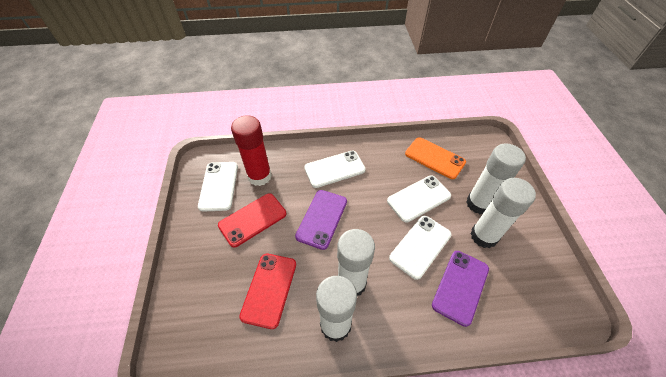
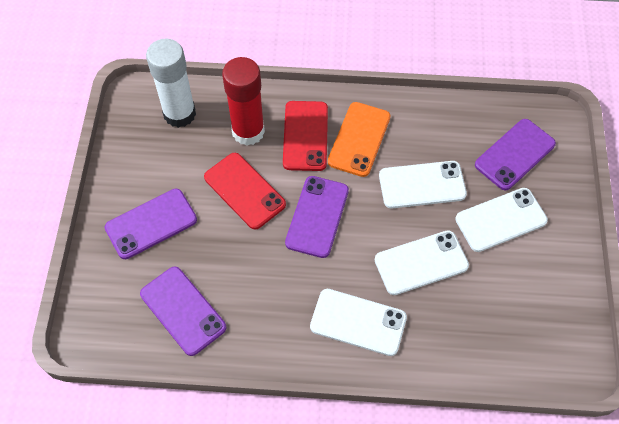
purple phone: [295,190,347,250] [432,251,489,327] = 2 -> [104,189,197,259] [140,267,226,356] [285,176,349,258] [475,119,556,190] = 4
white glue stick: [316,276,357,342] [337,229,375,296] [466,143,526,214] [470,178,536,248] = 4 -> [146,39,196,128] = 1

